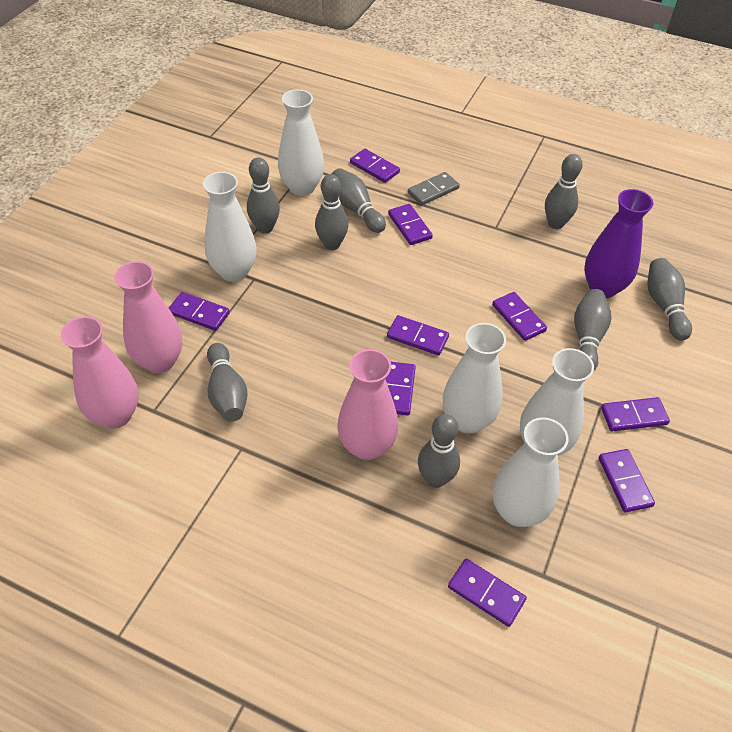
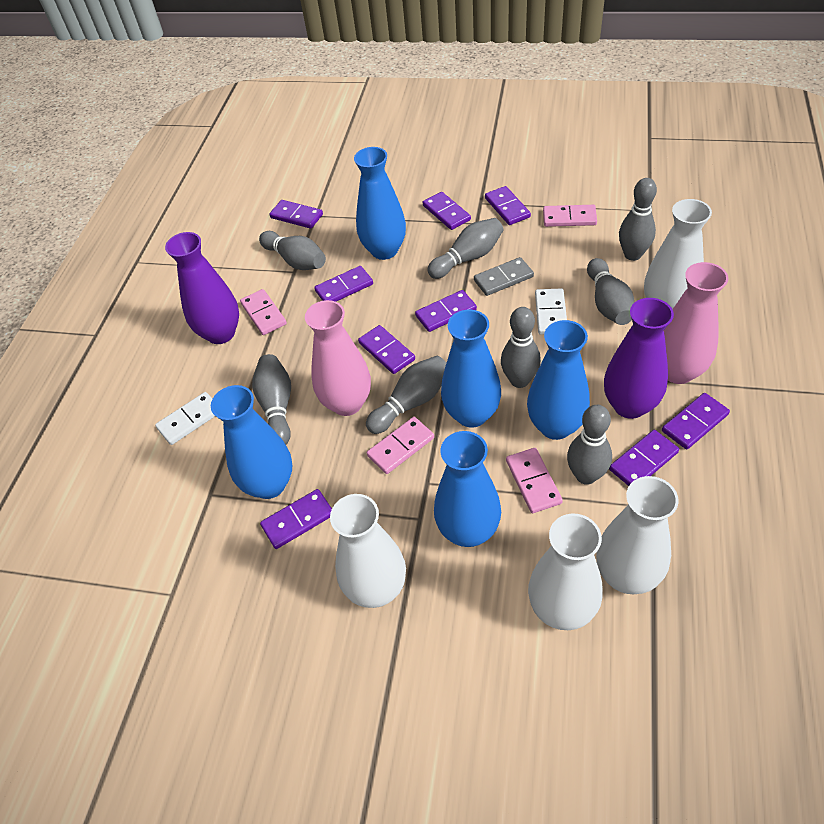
blue vase: none = 0 -> [211,385,292,499] [354,147,406,260] [434,431,501,547] [441,310,501,428] [527,320,590,440] = 5
pink domino: none = 0 -> [240,289,287,335] [367,417,434,474] [506,448,563,513] [543,205,597,227] = 4
pink vase: [61,316,139,429] [114,261,182,373] [338,349,398,460] = 3 -> [305,300,371,416] [664,262,728,384] = 2
purple vase: [584,189,653,298] = 1 -> [165,232,239,344] [604,298,674,419] = 2
white domino: none = 0 -> [155,392,215,445] [535,289,567,335] = 2
white vase: [203,172,257,282] [278,89,324,196] [443,323,506,434] [493,417,569,527] [520,348,594,456] = 5 -> [330,494,406,608] [528,514,603,630] [596,476,679,594] [644,199,712,309] = 4

